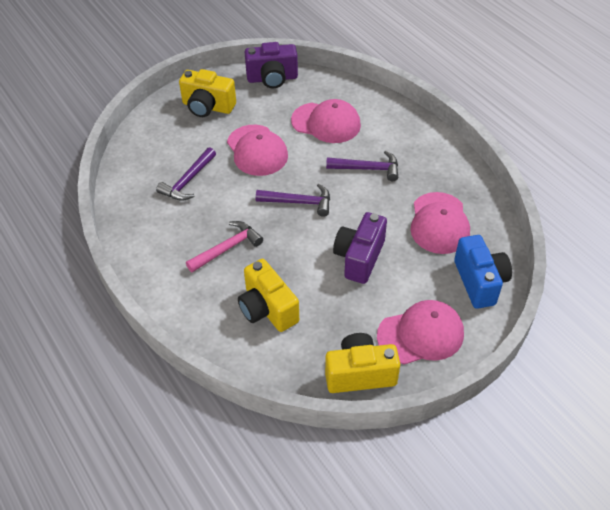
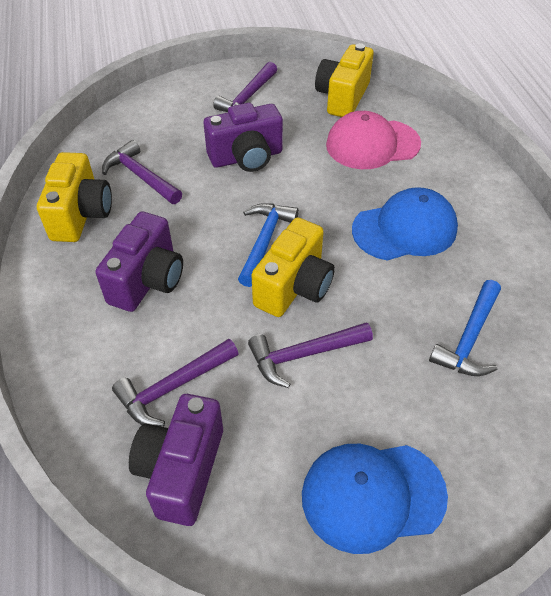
blue camera: [454,235,512,309] = 1 -> none = 0
blue cap: none = 0 -> [302,444,448,554] [352,187,458,261] = 2
blue hammer: none = 0 -> [238,203,299,287] [429,280,501,376] = 2
pink cap: [227,125,288,176] [291,99,361,143] [377,300,464,365] [411,192,470,254] = 4 -> [326,111,421,169] = 1
pink hammer: [186,221,263,273] = 1 -> none = 0
purple camera: [245,42,298,88] [333,212,387,284] = 2 -> [95,212,183,312] [129,394,223,526] [204,103,283,172] = 3
purple hammer: [156,147,216,201] [256,184,330,217] [326,151,398,181] = 3 -> [102,140,182,204] [112,339,239,427] [213,62,277,112] [248,322,373,388] = 4

